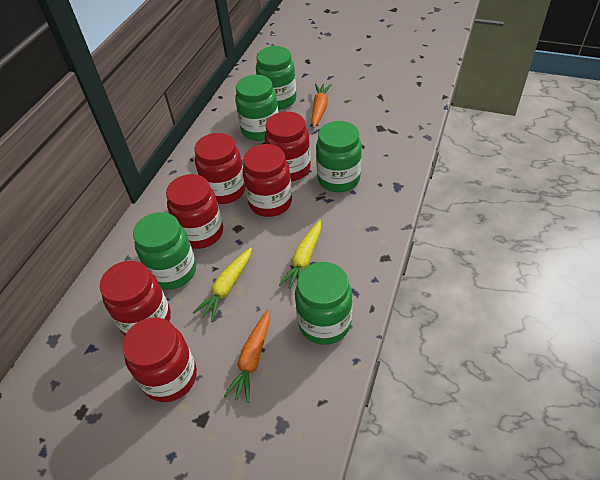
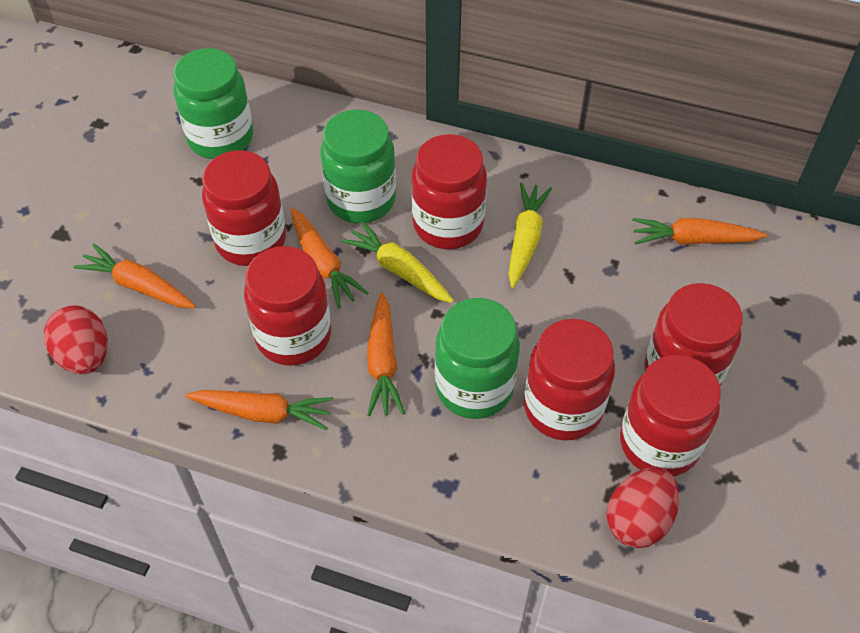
green jar: [133,212,196,290] [235,75,278,141] [256,46,297,110] [295,262,352,345] [316,121,362,192] = 5 -> [173,48,253,159] [320,109,396,223] [435,298,520,419] = 3
orange carrot: [223,310,270,403] [311,83,332,128] = 2 -> [73,243,196,308] [185,390,334,430] [290,208,368,308] [367,293,405,416] [632,218,767,245] = 5
red egg: none = 0 -> [44,305,108,374] [606,467,679,548] = 2

